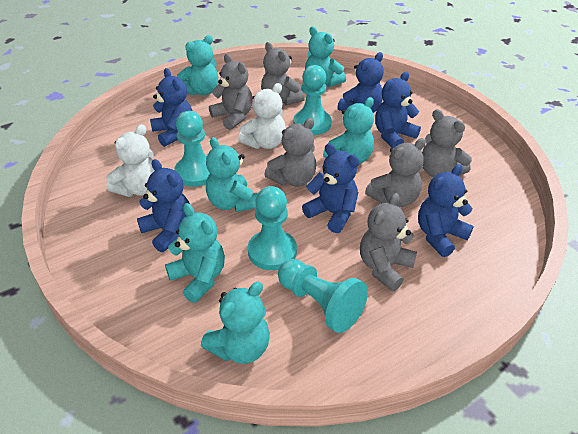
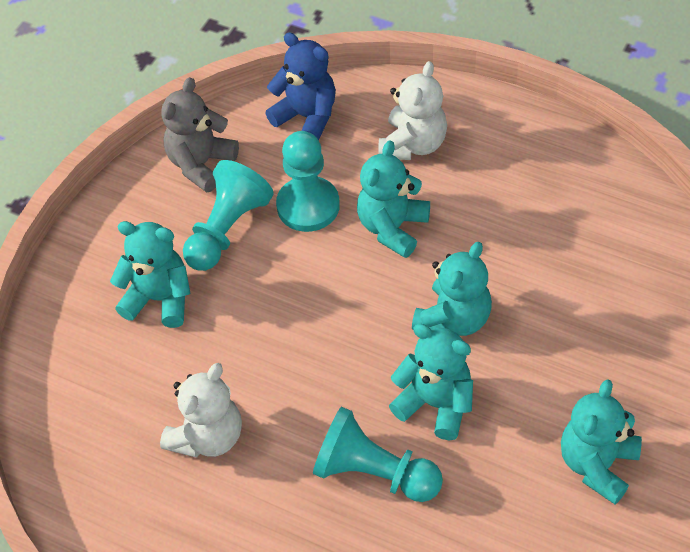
blue teddy bear: [137,159,190,252] [150,68,192,147] [302,143,360,233] [337,52,384,113] [375,72,421,148] [418,164,474,257] = 6 -> [265,32,336,141] = 1
grey teddy bear: [209,54,253,130] [261,42,305,105] [264,118,316,187] [360,193,417,291] [365,138,426,207] [422,109,472,177] = 6 -> [161,77,239,193] = 1
turquoise pawn: [174,111,210,187] [248,186,297,270] [278,259,368,333] [293,65,332,135] = 4 -> [183,160,274,271] [276,131,340,232] [313,407,443,502] = 3
turquoise teddy bear: [165,203,225,303] [177,35,218,95] [201,282,270,364] [206,137,257,212] [305,27,346,87] [323,97,374,164] = 6 -> [110,221,191,328] [357,140,430,258] [389,324,473,440] [412,242,492,336] [561,379,642,504] = 5

